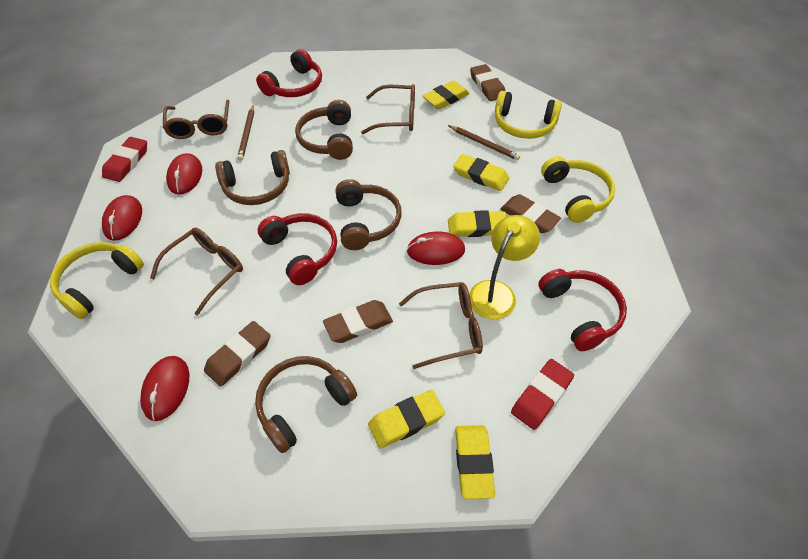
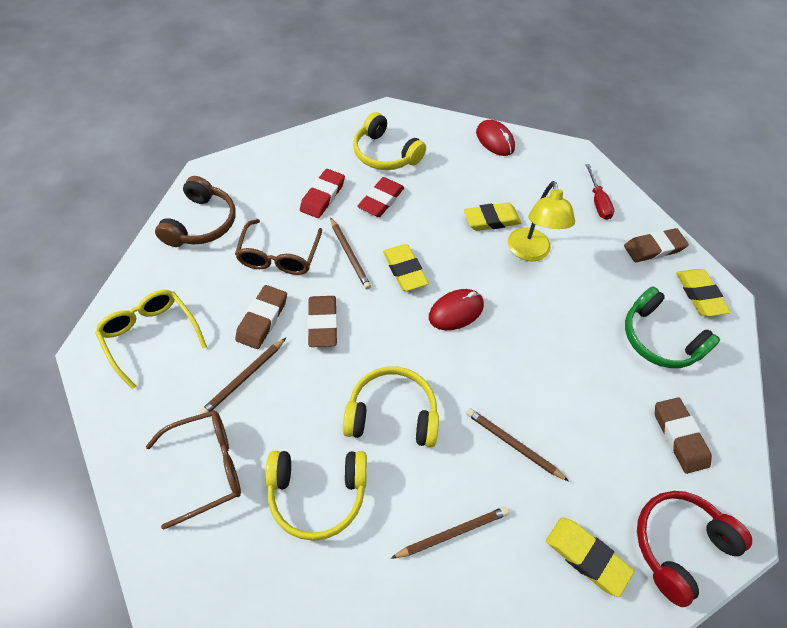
brown glasses: [150,228,243,316] [163,100,229,139] [361,84,415,134] [399,282,483,369] = 4 -> [146,410,241,530] [235,219,322,275] = 2
brown headphones: [215,150,290,205] [255,356,357,453] [295,100,353,160] [335,179,402,250] = 4 -> [155,176,236,247] = 1
brown pencil: [237,106,254,161] [448,125,520,160] = 2 -> [199,338,286,414] [330,217,371,289] [391,507,509,558] [466,408,569,481] = 4
green headphones: none = 0 -> [625,287,720,368] = 1
red headphones: [256,49,322,97] [258,213,337,285] [538,269,627,351] = 3 -> [637,491,753,607] = 1
red mouse: [102,195,142,241] [140,356,189,421] [166,153,202,194] [407,231,465,265] = 4 -> [429,289,484,330] [476,120,515,156] = 2
red screwdriver: none = 0 -> [586,164,614,220] = 1
yellow eraser: [368,390,445,449] [423,81,470,109] [448,210,507,237] [453,154,509,191] [455,425,495,499] = 5 -> [383,244,429,291] [464,202,521,231] [546,517,634,597] [676,269,731,317] = 4
yellow glasses: none = 0 -> [95,290,207,389] = 1

